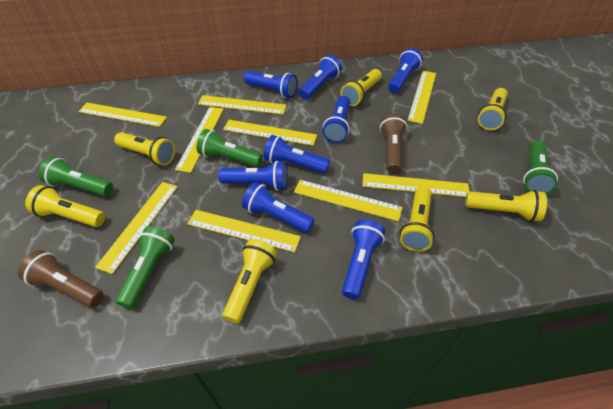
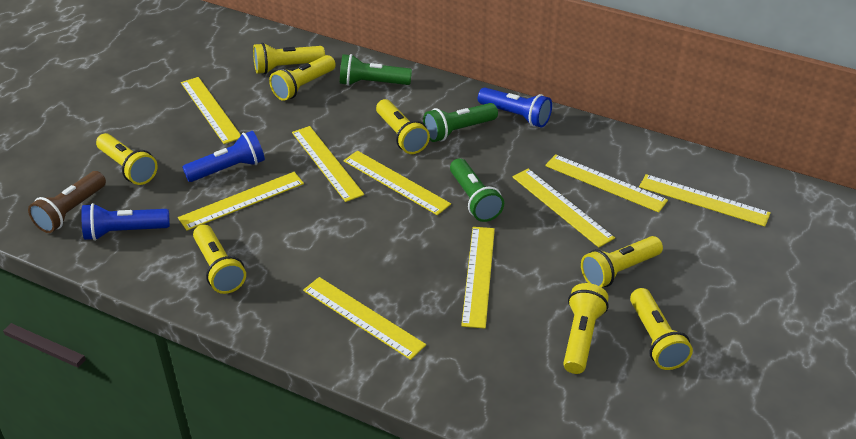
blue flashlight: [219,161,288,191] [242,182,314,233] [244,71,298,98] [263,135,330,174] [299,55,342,99] [323,96,350,143] [342,219,385,300] [388,48,423,93] = 8 -> [81,203,170,241] [183,131,265,182] [478,87,552,127] = 3
brown flashlight: [18,250,104,308] [380,113,407,173] = 2 -> [28,171,106,233] = 1
green flashlight: [39,157,113,196] [116,226,175,309] [196,129,263,167] [523,140,558,194] = 4 -> [340,54,412,86] [423,103,498,142] [450,158,504,222] = 3
yellow flashlight: [25,185,105,227] [114,132,175,166] [222,239,277,324] [341,69,382,106] [400,186,435,252] [465,190,547,222] [478,88,508,130] = 7 -> [96,133,158,185] [193,224,246,294] [253,43,325,74] [269,55,336,101] [376,99,430,154] [563,283,609,374] [581,236,663,288] [630,288,693,370] = 8

